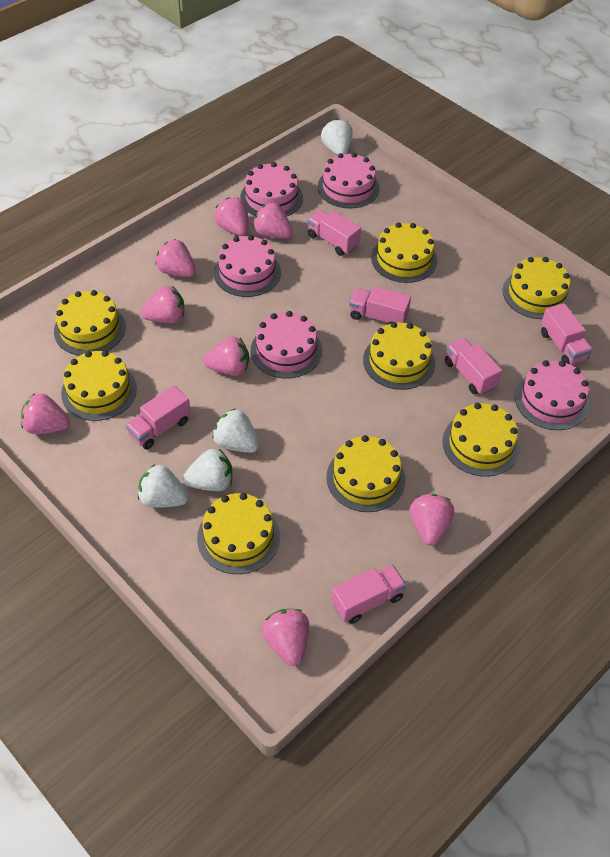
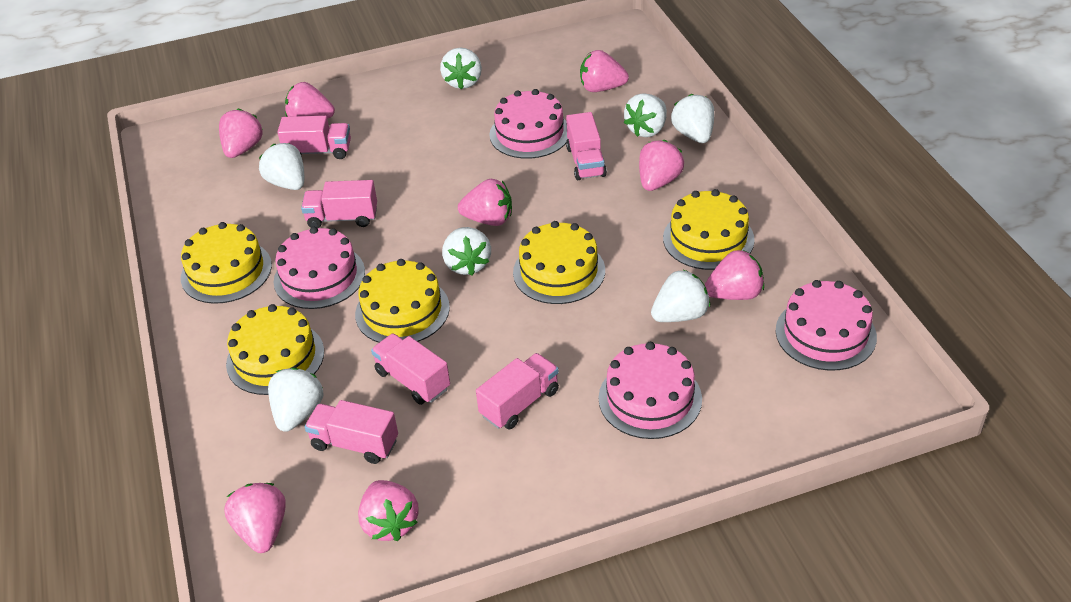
pink cake: [214,235,281,297] [240,162,303,216] [251,311,322,379] [317,153,380,209] [515,360,590,430] = 5 -> [273,227,365,309] [489,89,568,159] [598,342,702,439] [776,280,877,371] = 4
white strawberry: [138,464,189,508] [183,449,232,491] [212,408,259,453] [321,119,353,155] = 4 -> [259,143,304,190] [268,368,324,432] [440,48,482,89] [442,227,491,276] [624,93,667,137] [651,269,710,322] [671,94,714,143] = 7
yellow cake: [54,290,126,356] [61,351,137,421] [197,493,280,574] [326,435,405,512] [363,322,435,390] [371,222,437,283] [442,403,520,477] [503,257,571,319] = 8 -> [181,222,272,304] [226,304,324,395] [355,259,450,343] [513,221,605,304] [663,189,755,270] = 5

